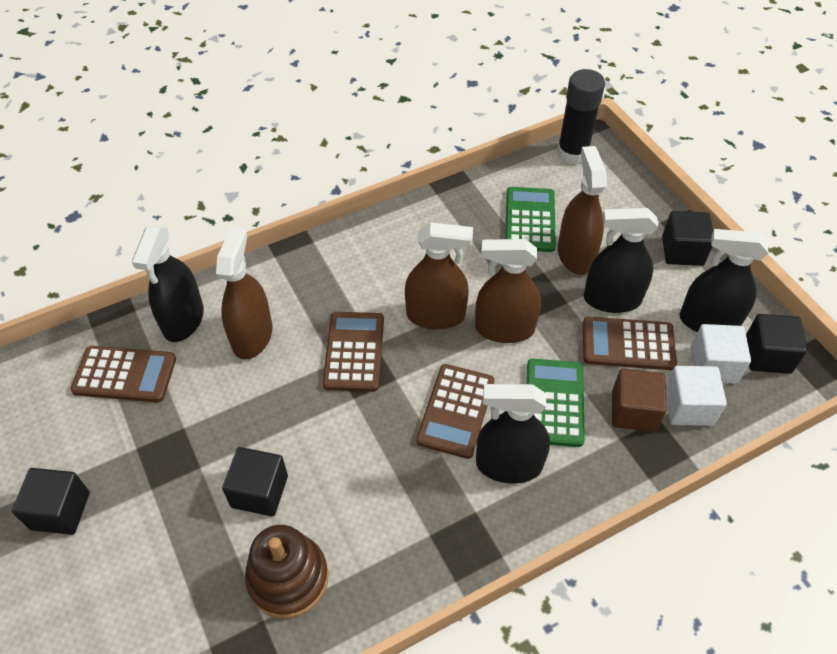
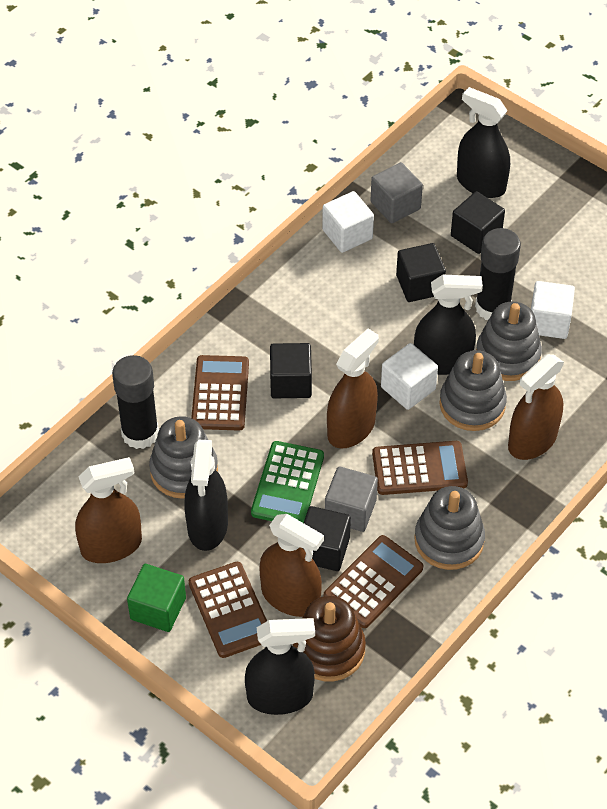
black glue stick: [557,69,605,164] = 1 -> [112,355,159,449] [475,228,521,320] = 2
brown cube: [612,368,667,432] = 1 -> none = 0
green calculator: [505,187,556,252] [526,359,585,447] = 2 -> [251,441,324,523] = 1
green cube: none = 0 -> [127,564,186,632] = 1
grey cube: none = 0 -> [325,466,378,532] [370,162,423,223] = 2
grey stacking toy: none = 0 -> [149,416,218,499] [414,486,485,570] [439,350,507,431] [476,302,542,381] = 4
white cube: [666,366,727,426] [691,324,751,384] = 2 -> [322,191,374,253] [381,343,438,410] [531,281,575,339] = 3

